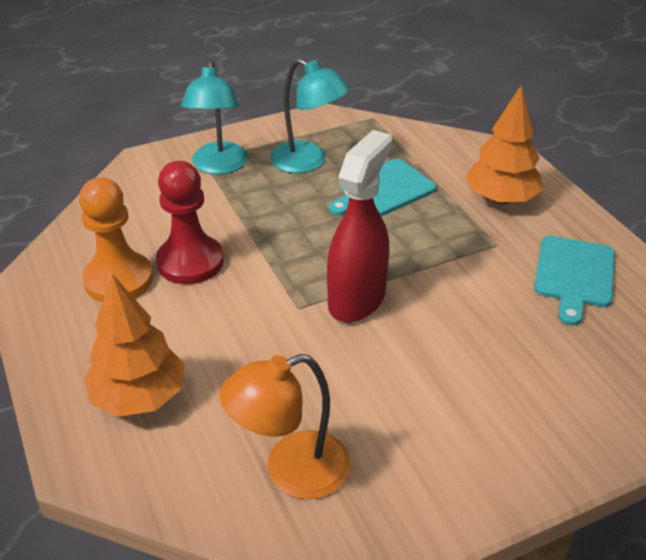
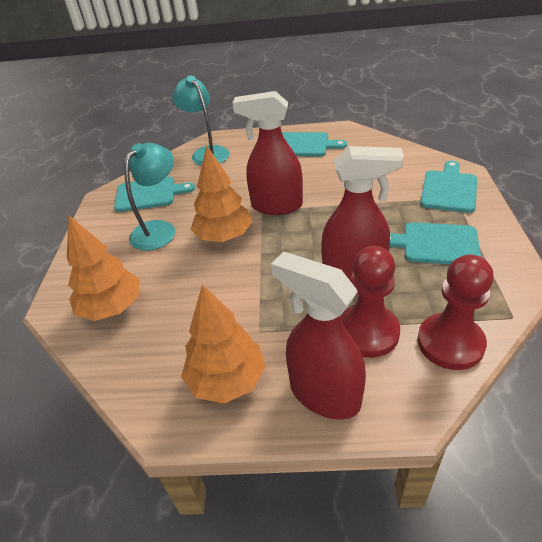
orange lamp: [220,354,351,499] = 1 -> none = 0
orange pawn: [79,177,153,302] = 1 -> none = 0
orange tree: [84,274,185,417] [465,86,543,204] = 2 -> [67,216,140,321] [181,284,266,403] [191,145,253,242] = 3
red pawn: [156,161,224,284] = 1 -> [341,246,400,358] [417,254,494,370] = 2
red spray bottle: [327,130,392,322] = 1 -> [233,91,303,215] [271,251,366,419] [321,146,404,281] = 3
turquoise cutting board: [329,159,436,216] [534,236,615,326] = 2 -> [114,177,195,212] [282,132,347,157] [390,222,481,264] [420,161,477,213] = 4

